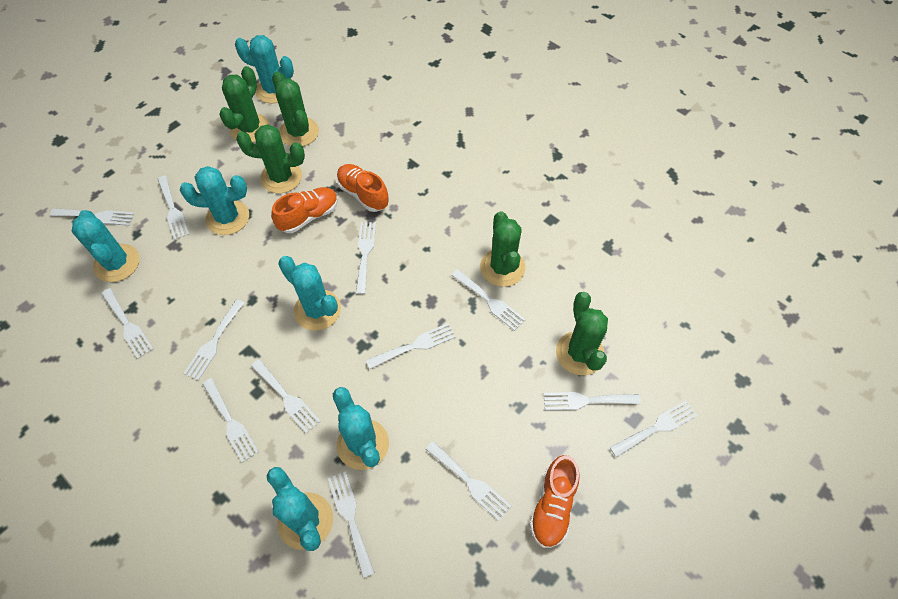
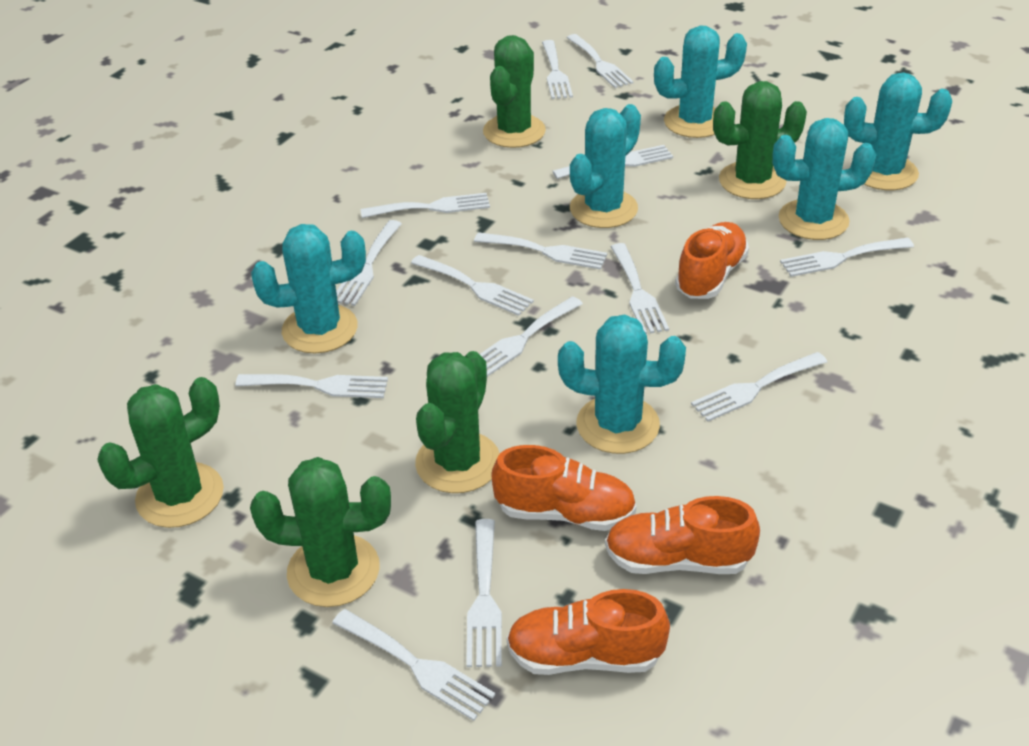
orange shoe: [271,187,338,233] [336,164,389,212] [530,455,580,548] = 3 -> [492,445,636,531] [506,589,670,675] [605,496,760,574] [675,222,749,299] = 4
white fork: [50,208,134,226] [101,288,153,359] [158,176,190,240] [183,299,244,381] [202,378,259,463] [251,359,321,434] [328,471,375,578] [356,222,376,294] [366,323,456,369] [425,441,511,521] [451,269,526,331] [543,392,641,410] [610,400,698,457] = 13 -> [235,374,388,398] [332,609,495,721] [336,220,402,306] [361,193,490,218] [411,255,534,316] [466,519,502,667] [474,232,607,270] [479,296,583,377] [542,40,573,99] [553,145,673,179] [567,34,633,88] [611,243,669,334] [691,352,827,421] [780,238,914,277] = 14

